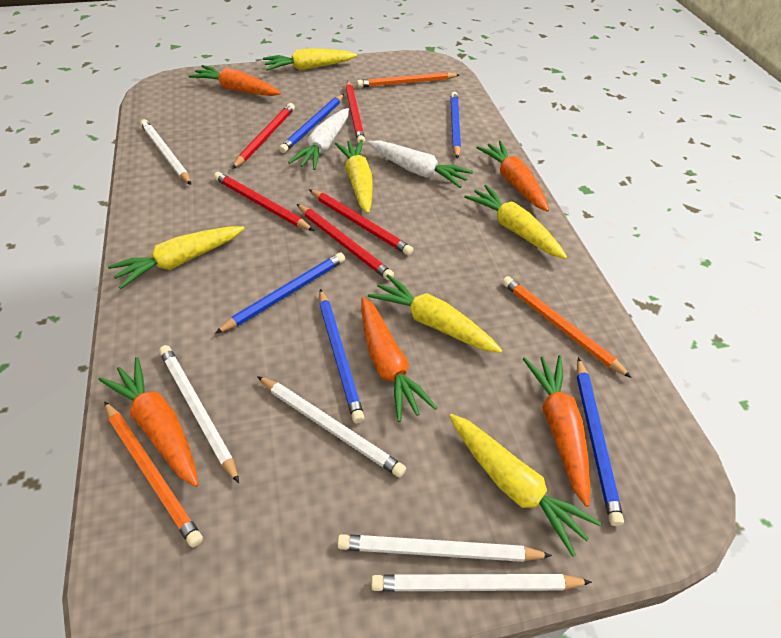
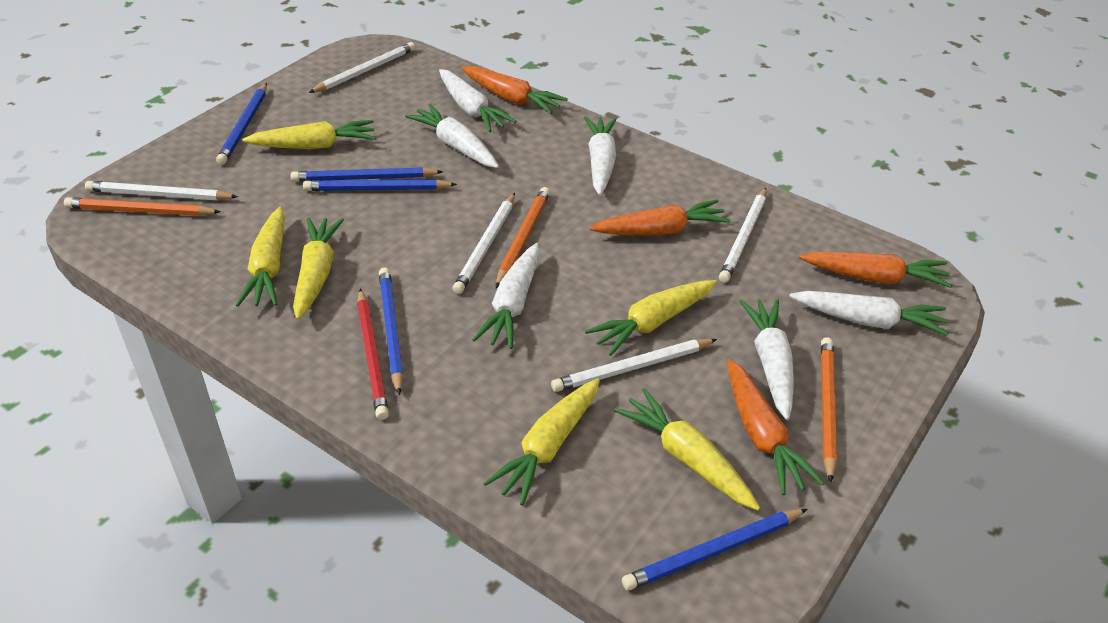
orange carrot: [99,357,198,487] [189,65,281,96] [361,297,437,422] [476,141,549,212] [523,355,590,507] = 5 -> [462,66,568,114] [589,199,730,235] [727,359,824,495] [799,252,952,288] = 4
red pencil: [214,172,314,231] [232,103,295,169] [297,204,394,281] [309,189,414,256] [346,81,365,144] = 5 -> [357,289,389,420] = 1
white carrot: [288,108,349,170] [368,140,473,188] = 2 -> [405,104,499,168] [439,69,517,132] [472,243,540,349] [584,116,617,195] [739,299,794,420] [789,291,948,336] = 6

